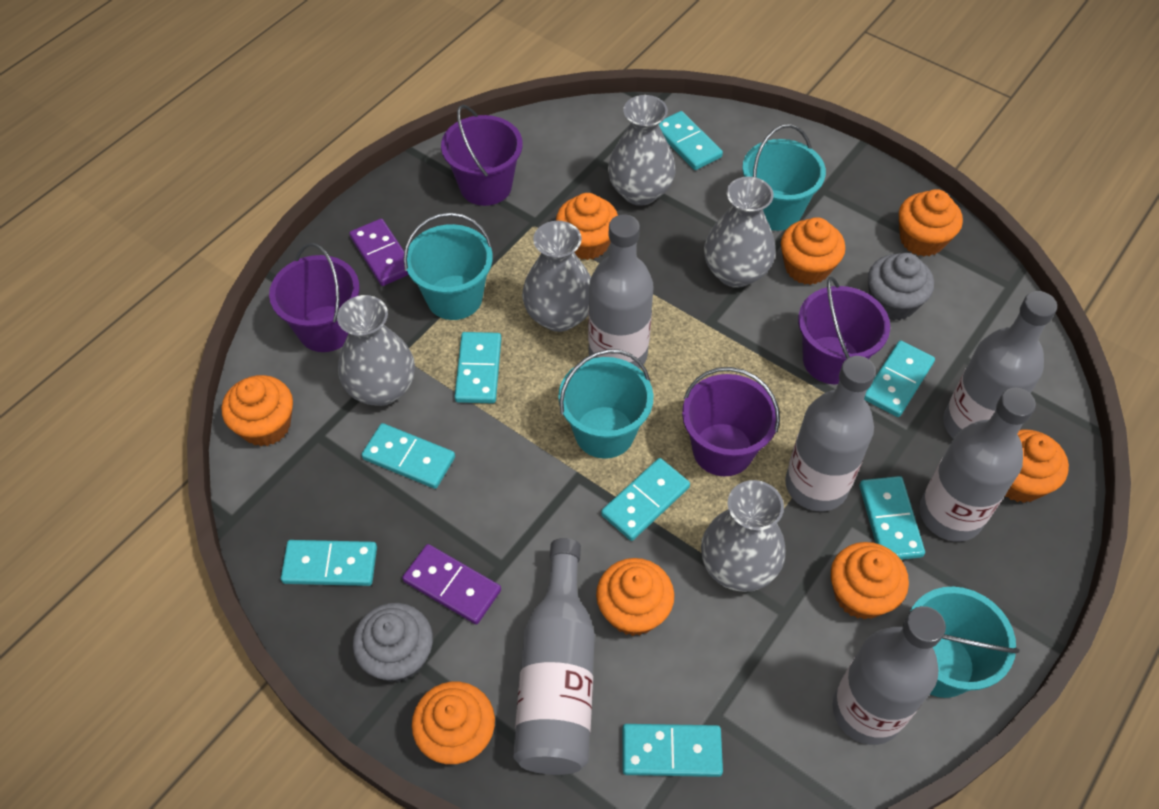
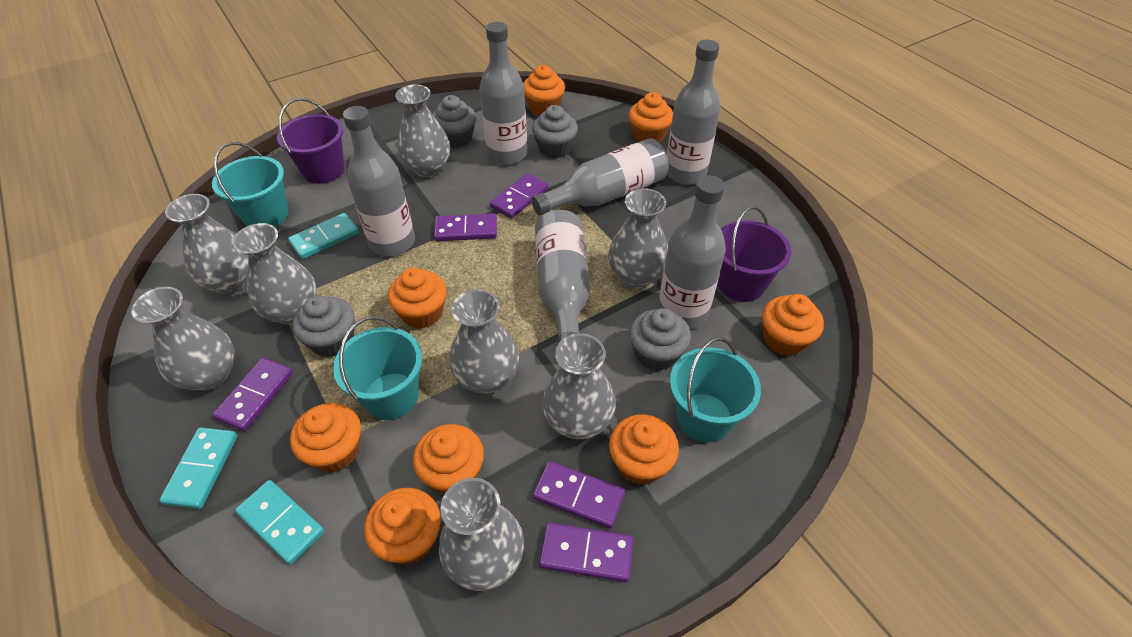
grey cupcake: [353,603,433,683] [868,253,934,320] = 2 -> [292,295,355,357] [432,95,476,148] [532,105,578,158] [629,308,691,371] = 4
grey vase: [337,295,415,406] [522,221,591,332] [608,95,676,206] [701,480,786,592] [704,177,775,288] = 5 -> [132,287,235,391] [165,194,249,294] [233,223,317,325] [395,84,450,178] [439,478,524,591] [449,289,519,394] [542,333,616,439] [608,188,668,288] = 8
purple bucket: [269,243,360,352] [441,105,523,206] [682,367,780,476] [798,277,890,384] = 4 -> [277,98,344,184] [717,206,791,302] = 2
purple domino: [349,219,409,286] [402,544,501,624] = 2 -> [213,358,293,431] [434,213,497,241] [490,173,548,219] [533,461,625,529] [539,523,634,582] = 5
turquoise bucket: [403,212,493,320] [558,349,653,459] [742,124,826,231] [910,587,1020,698] = 4 -> [212,142,288,227] [333,316,422,420] [670,337,761,443] = 3
turquoise domino: [281,540,377,586] [361,423,455,489] [454,332,501,403] [601,458,690,541] [622,724,723,777] [659,111,723,170] [859,476,925,560] [864,340,935,417] = 8 -> [159,427,237,509] [235,480,324,565] [288,213,359,259] = 3

